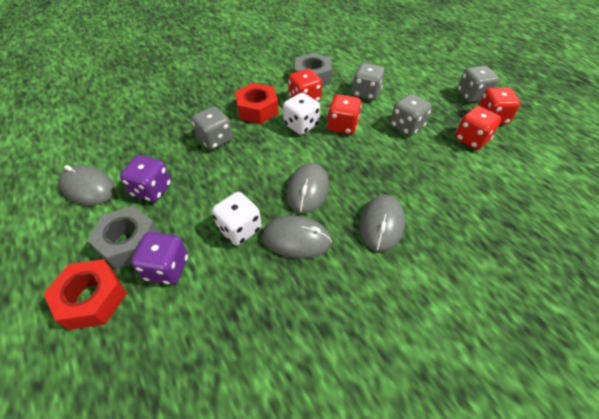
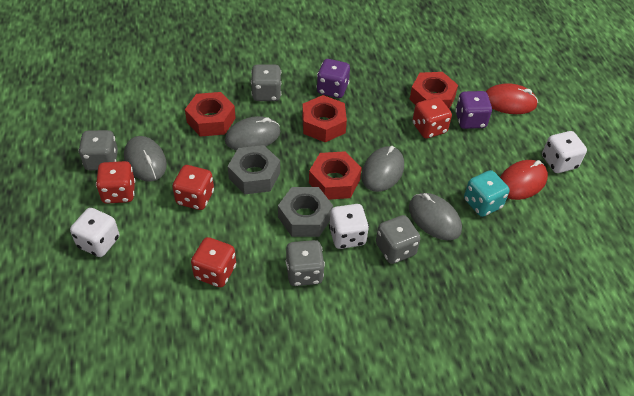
red mouse: none = 0 -> [486,83,538,114] [500,160,548,200] = 2
red nut: [44,259,127,330] [235,83,279,124] = 2 -> [185,92,236,137] [302,95,347,142] [309,151,362,200] [409,72,458,109] = 4
turquoise dice: none = 0 -> [464,170,510,217] = 1
white dice: [212,192,262,246] [283,93,320,135] = 2 -> [70,208,120,257] [329,204,369,249] [542,131,587,173] = 3

